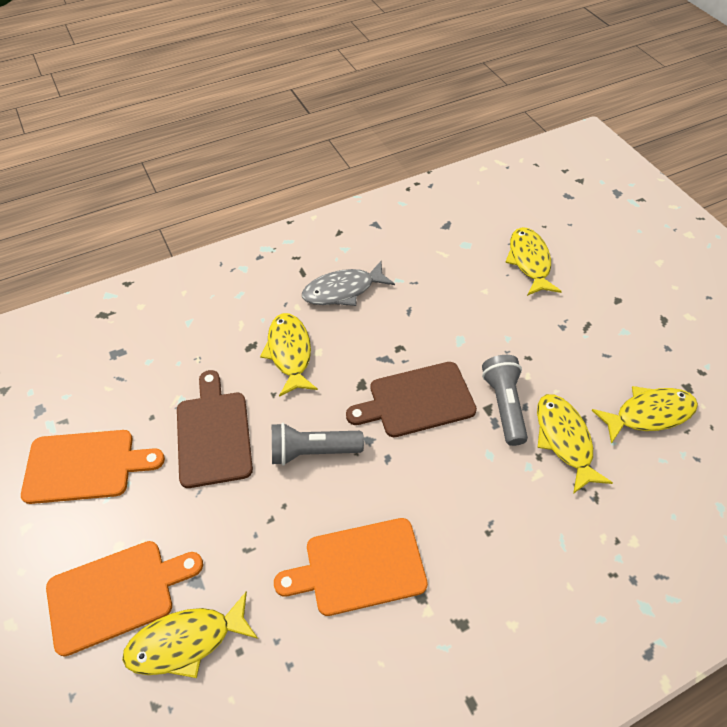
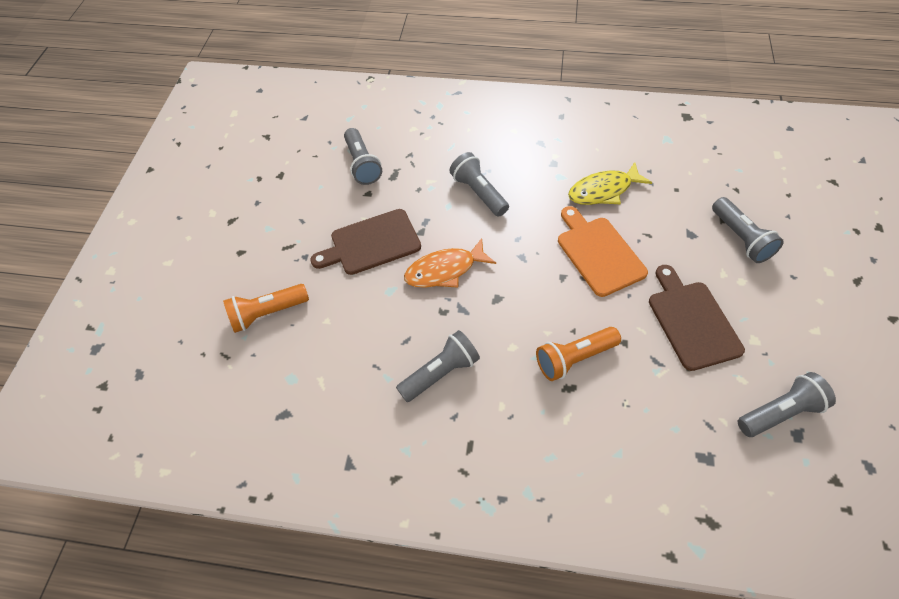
grey fish: [302,261,395,306] = 1 -> none = 0
grey flashlight: [272,423,364,466] [482,355,528,446] = 2 -> [344,128,382,185] [396,330,480,402] [450,152,509,217] [712,197,784,263] [738,372,836,437] = 5
orange cutting board: [21,430,165,504] [46,541,203,657] [274,518,428,616] = 3 -> [558,206,648,297] = 1
orange fish: none = 0 -> [404,238,496,288] = 1
orange flashlight: none = 0 -> [223,284,309,333] [536,327,621,381] = 2
yellow fish: [122,592,258,678] [260,313,318,397] [505,227,562,296] [537,394,613,494] [591,386,698,444] = 5 -> [568,162,652,205] = 1

